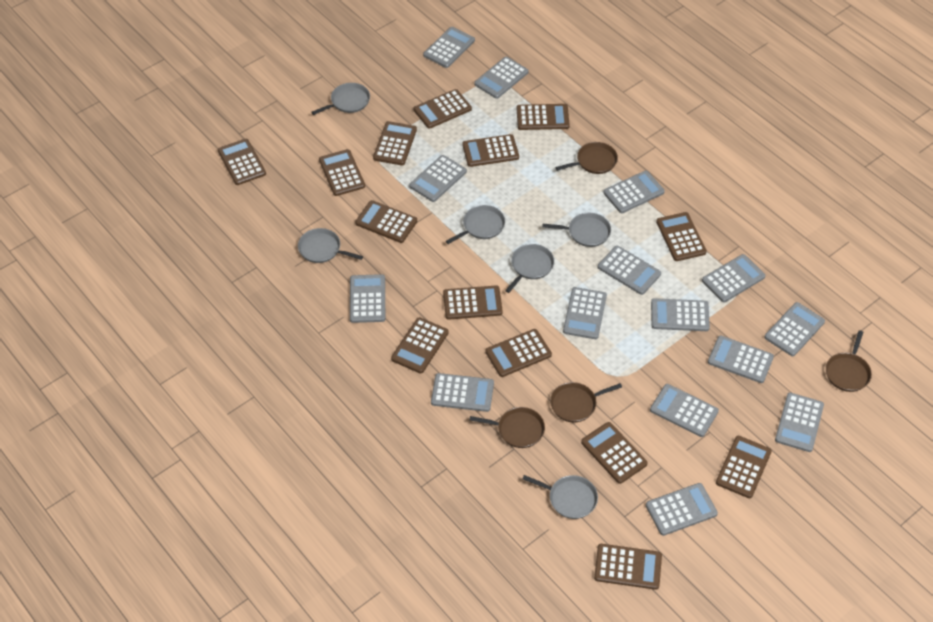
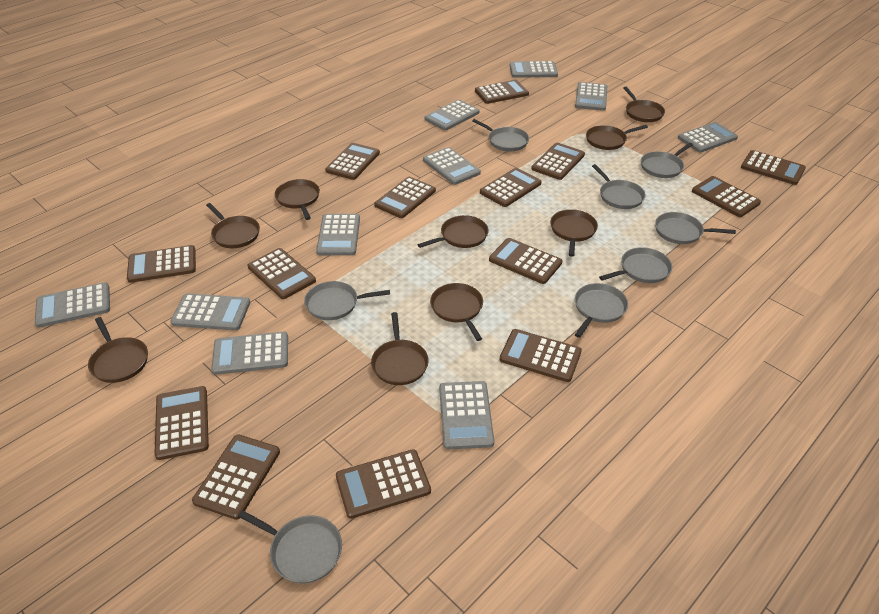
brown pan: [470,407,545,448] [550,382,622,422] [555,142,618,174] [826,330,872,392] = 4 -> [88,317,148,383] [206,203,260,248] [275,179,320,220] [371,312,429,385] [418,215,489,248] [430,283,483,341] [550,209,598,256] [586,125,648,150] [623,87,665,122] = 9
grey calculator: [350,274,385,323] [409,155,467,202] [423,27,475,68] [431,373,494,412] [474,57,529,99] [563,287,607,339] [598,246,661,295] [603,171,665,213] [646,483,718,536] [650,384,719,437] [651,298,710,331] [702,254,766,302] [708,335,774,383] [764,302,825,356] [775,393,824,452] = 15 -> [35,282,110,328] [170,293,250,331] [211,332,288,375] [316,214,360,255] [423,147,481,185] [424,100,480,131] [439,381,494,449] [510,61,558,78] [575,82,607,111] [678,122,738,153] = 10
grey pan: [298,228,363,263] [312,83,370,115] [446,205,505,244] [505,244,554,293] [523,475,598,519] [543,213,611,247] = 6 -> [238,510,342,583] [304,281,390,320] [472,119,529,151] [575,283,628,338] [592,164,646,209] [599,247,672,283] [641,143,693,178] [655,212,736,244] = 8

